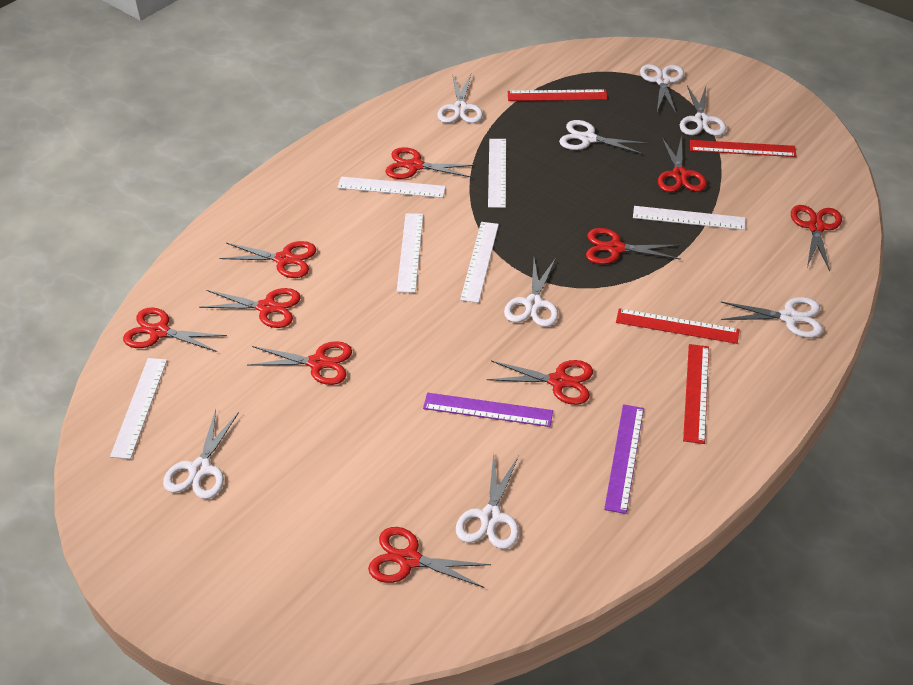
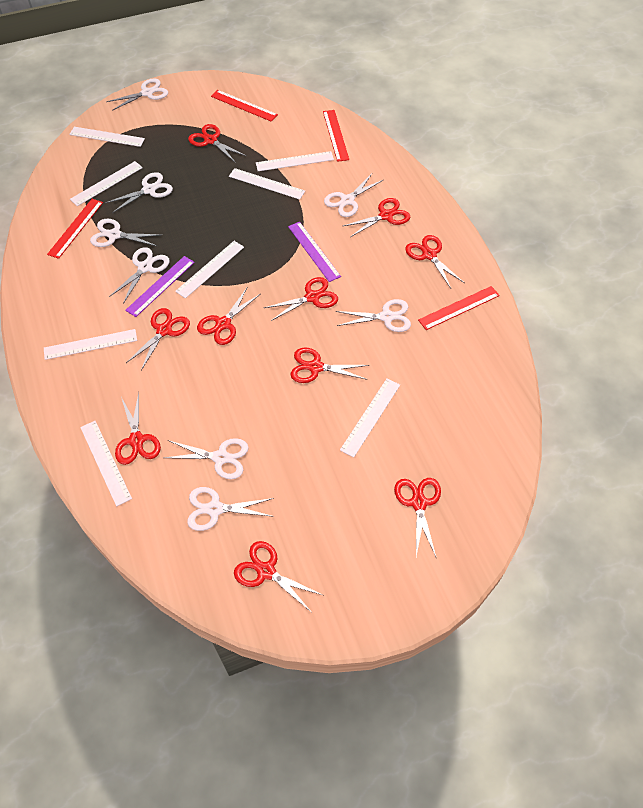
white ruler: [110,358,167,459] [337,177,446,198] [397,213,423,293] [460,222,499,303] [488,139,506,208] [633,206,746,230] = 6 -> [44,329,137,360] [69,127,145,147] [70,161,143,206] [80,421,132,506] [175,241,244,298] [229,168,305,200] [256,151,334,171] [340,378,400,458] = 8

